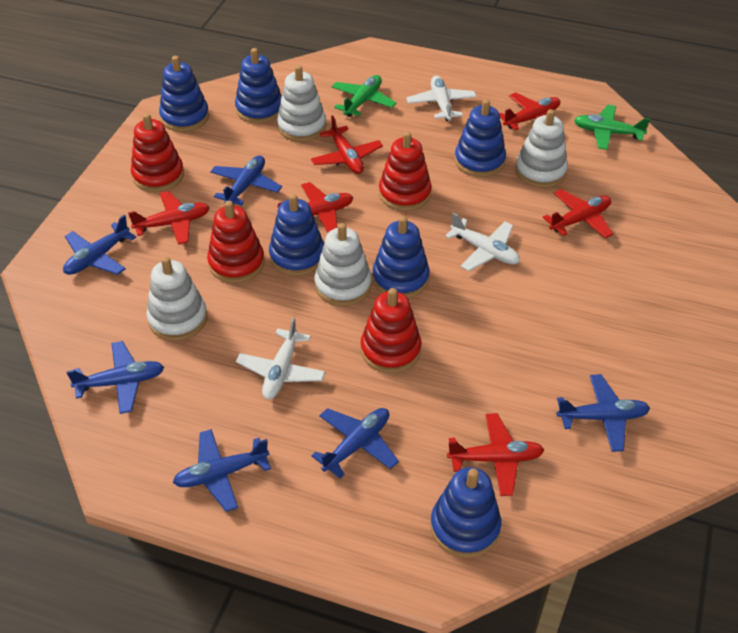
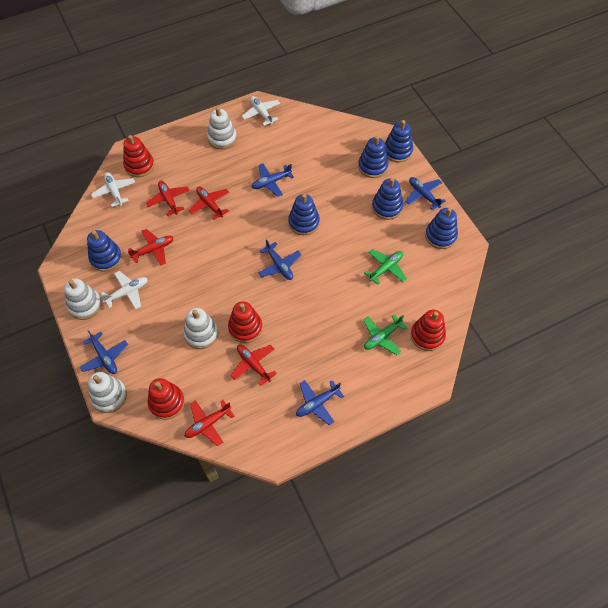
blue plane: [63,215,136,275] [66,341,164,414] [173,429,271,512] [210,155,282,205] [311,408,399,478] [556,374,650,452] = 6 -> [80,330,128,374] [252,163,294,197] [258,239,301,280] [296,380,344,425] [405,177,446,210] = 5
red plane: [128,191,210,245] [277,182,353,233] [311,115,383,174] [447,413,544,496] [499,92,560,130] [543,189,613,239] = 6 -> [128,229,173,266] [146,181,190,216] [185,400,234,446] [188,187,229,220] [231,345,277,386] = 5

